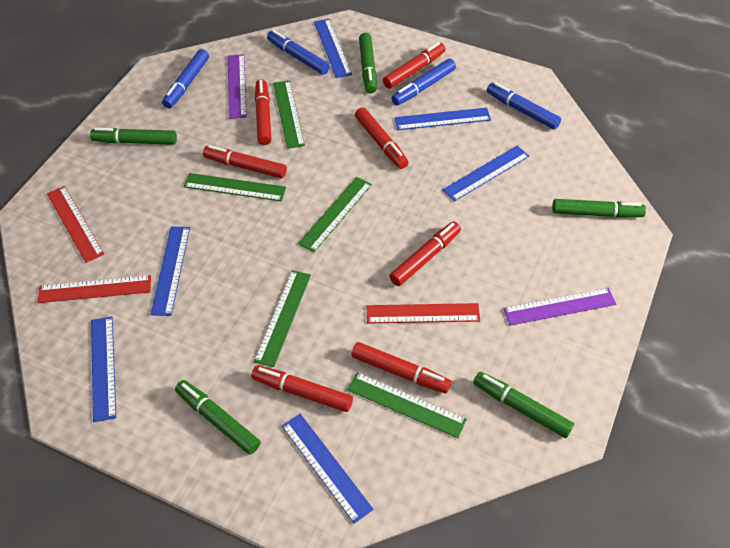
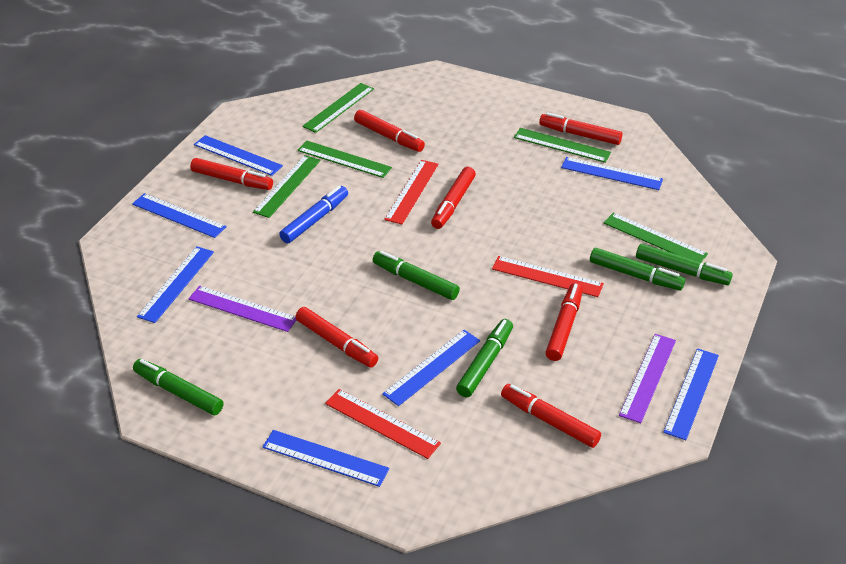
blue marker: [162,49,209,109] [267,30,330,75] [391,59,456,105] [487,82,561,130] = 4 -> [279,186,348,243] = 1
blue ruler: [91,317,116,422] [151,226,190,316] [282,414,374,524] [314,19,352,78] [395,108,491,130] [443,146,529,201] = 6 -> [132,193,227,238] [137,246,214,323] [194,135,283,176] [263,430,389,487] [382,330,480,406] [561,157,663,190] [663,348,719,440] = 7

